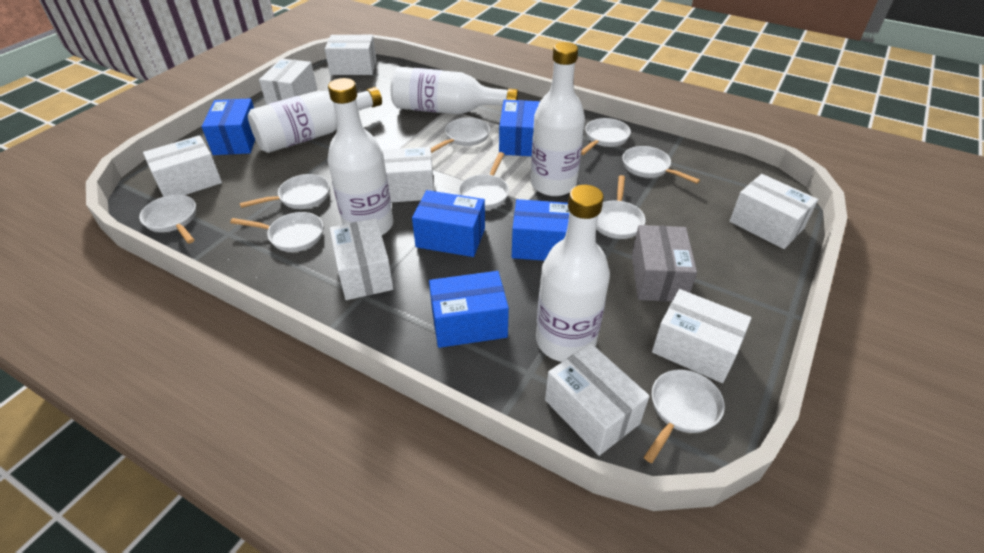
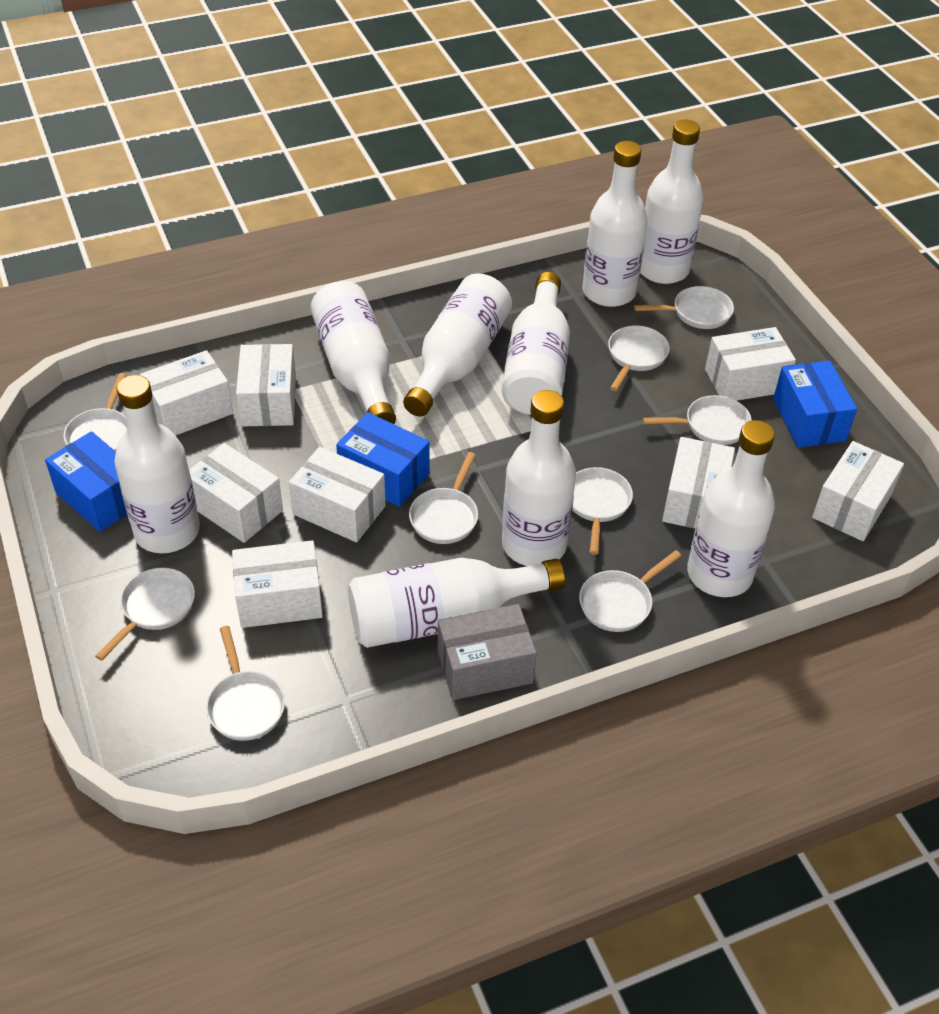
blue box: [202,98,255,155] [412,190,485,257] [429,271,509,348] [499,100,540,156] [512,199,570,261] = 5 -> [45,431,127,532] [336,412,429,507] [773,361,857,447] = 3
white bottle: [248,87,382,153] [328,78,393,235] [391,67,518,114] [531,42,585,196] [536,185,610,362] = 5 -> [114,375,200,553] [310,281,396,424] [348,558,565,648] [403,273,512,417] [502,272,570,415] [502,390,576,566] [582,141,647,307] [640,119,703,284] [687,420,775,597] = 9

